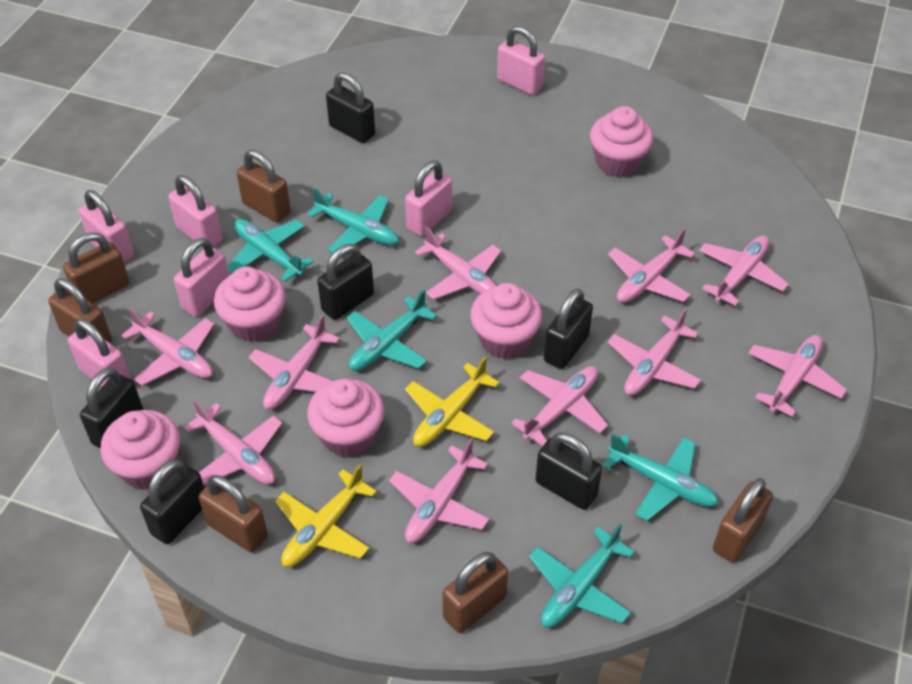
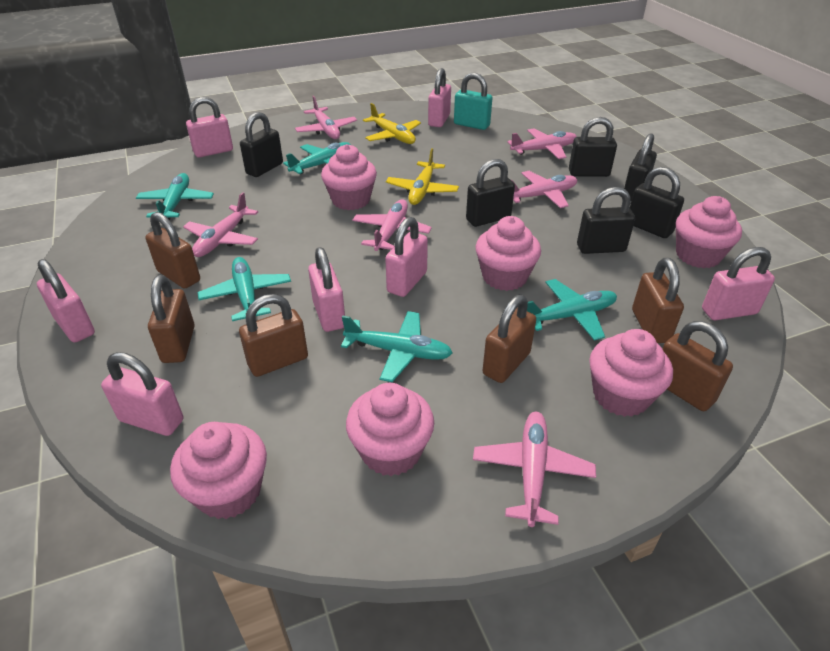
pink cupcake: [101,410,180,490] [214,267,286,342] [307,379,384,457] [470,283,542,359] [590,106,653,177] = 5 -> [170,422,267,519] [321,144,377,210] [346,383,434,476] [475,216,541,291] [589,329,673,417] [676,196,742,268] = 6
pink padlock: [68,319,131,387] [79,190,134,262] [168,175,223,247] [174,238,229,317] [405,160,452,236] [497,26,545,95] = 6 -> [37,259,95,342] [101,352,183,436] [186,97,233,158] [308,247,345,332] [385,217,428,297] [428,68,451,127] [702,247,775,320] = 7
pink plane: [121,308,214,386] [184,399,282,485] [249,315,340,409] [389,438,489,543] [415,226,501,300] [511,366,608,446] [608,228,695,303] [608,308,701,395] [699,235,788,306] [748,335,847,417] = 10 -> [183,192,258,257] [295,96,357,139] [352,199,432,251] [473,412,596,527] [507,128,577,159] [511,171,577,208] = 6
turquoise padlock: none = 0 -> [454,73,492,130] = 1

